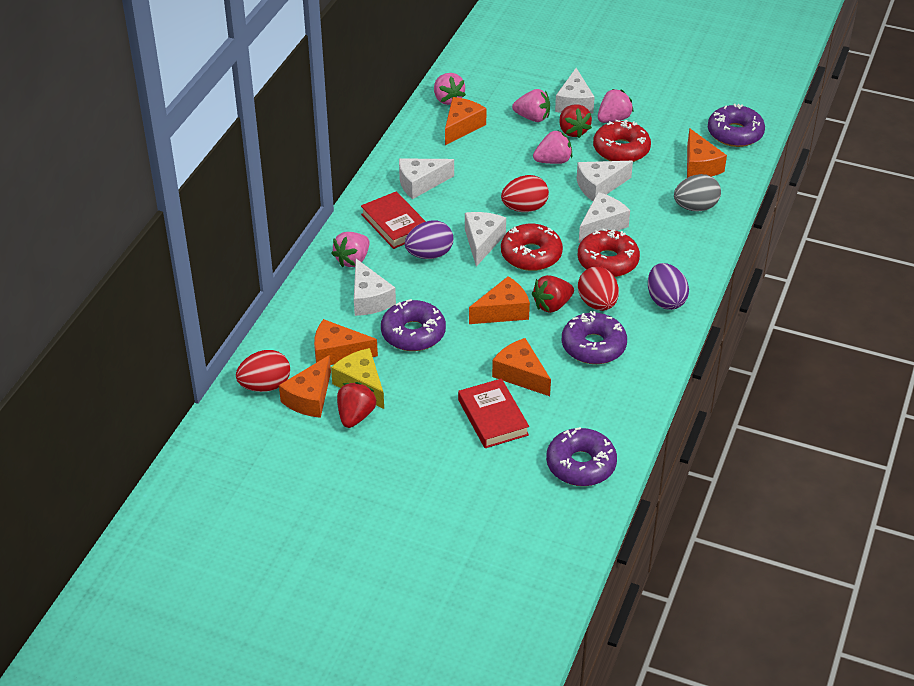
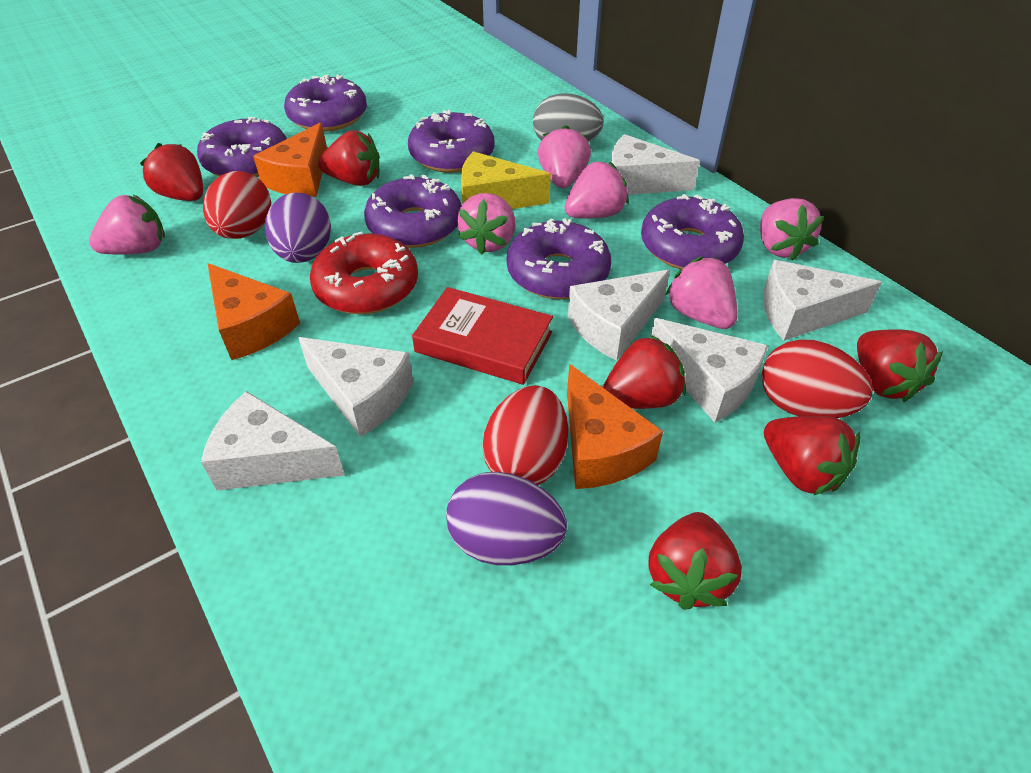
orange cheese: [279,355,331,418] [314,319,378,365] [445,97,487,145] [469,276,530,324] [492,338,551,396] [687,128,727,178] = 6 -> [207,263,300,360] [253,122,327,197] [567,364,663,489] = 3
pink strawberry: [331,232,370,267] [434,73,466,105] [512,89,550,122] [533,130,572,164] [598,89,634,123] = 5 -> [89,195,165,255] [457,193,516,254] [538,125,591,188] [564,161,629,219] [665,257,737,329] [760,198,824,260] = 6
purple donut: [381,299,446,351] [546,427,617,486] [562,311,627,364] [708,104,765,147] = 4 -> [197,117,287,177] [284,74,367,132] [364,174,461,248] [408,110,495,173] [507,218,611,299] [641,194,744,269] = 6
red book: [361,192,426,249] [458,378,529,448] = 2 -> [412,287,553,385] = 1
red donut: [501,224,563,271] [577,229,640,277] [593,120,651,162] = 3 -> [310,232,418,314] = 1
red strawberry: [337,382,376,428] [532,275,574,313] [559,104,592,138] = 3 -> [140,143,203,201] [318,130,380,186] [603,335,686,409] [648,512,742,610] [764,416,860,496] [857,329,943,402] = 6

